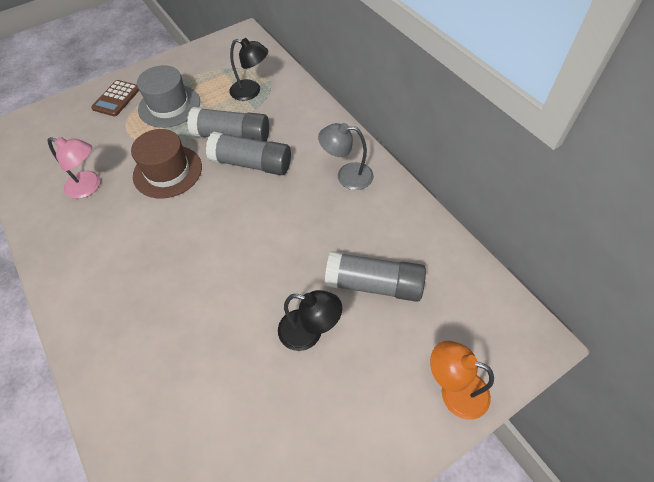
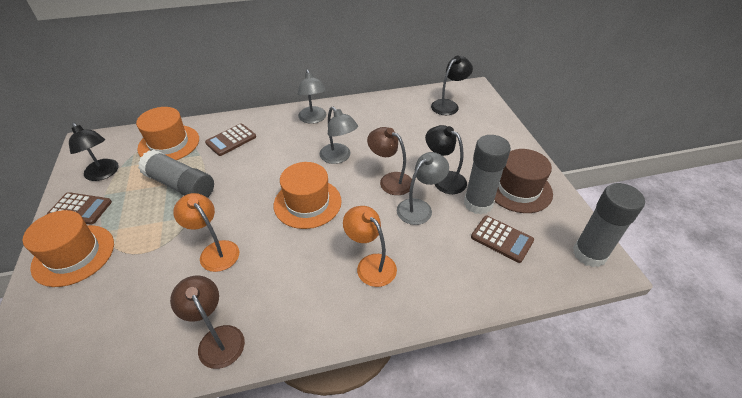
black lamp: [229,38,268,101] [278,290,342,351] = 2 -> [69,123,119,181] [425,125,467,194] [431,55,473,115] = 3
brown calculator: [91,80,139,117] = 1 -> [47,192,112,225] [205,123,256,156] [471,216,534,263] = 3
brown lamp: none = 0 -> [170,276,245,369] [367,127,412,195] = 2
grey hat: [137,65,200,128] = 1 -> none = 0
grey lamp: [318,123,374,190] = 1 -> [298,69,326,124] [320,107,358,164] [397,152,449,225] = 3
orange hat: none = 0 -> [23,210,114,287] [136,107,199,160] [274,162,342,229] = 3
orange lamp: [430,341,494,420] = 1 -> [173,193,239,272] [343,206,397,287] = 2
pink lamp: [48,137,101,199] = 1 -> none = 0

